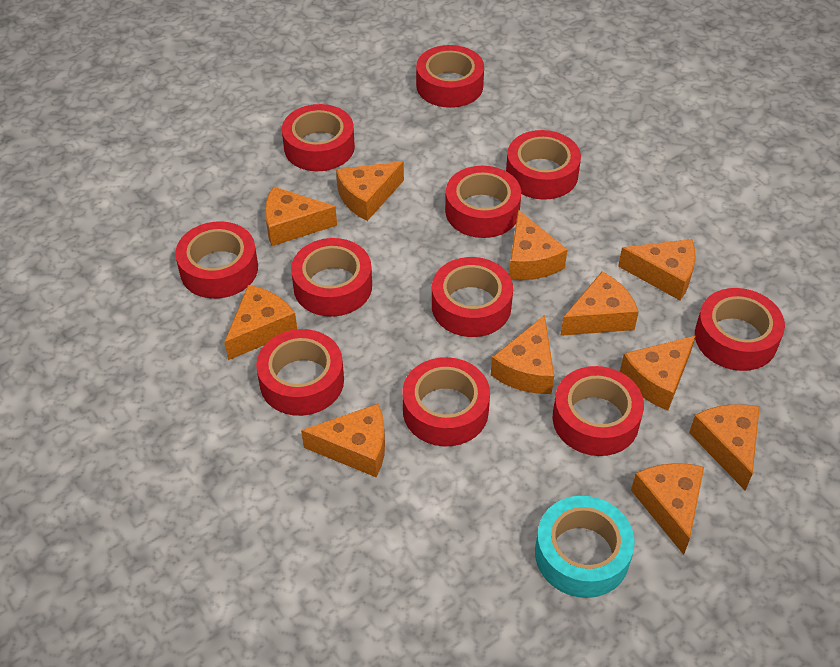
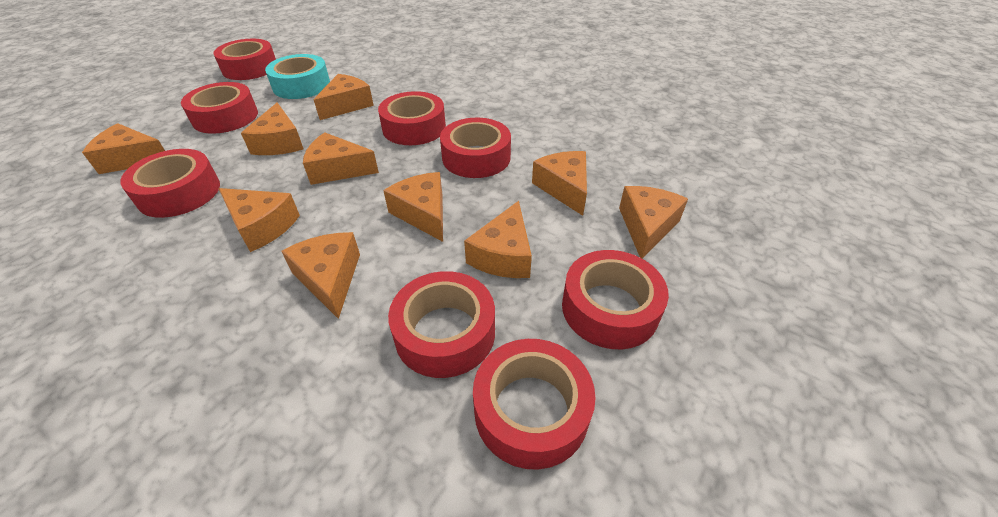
orange cheese: [224,285,297,360] [265,186,337,246] [301,404,385,477] [336,161,404,221] [491,315,554,394] [509,210,568,280] [560,271,639,336] [618,239,696,300] [620,336,696,411] [631,463,704,555] [689,404,760,491] = 11 -> [82,123,165,174] [219,188,300,252] [241,103,304,155] [281,232,360,319] [303,132,379,185] [314,74,374,120] [383,172,443,242] [464,201,532,278] [532,151,587,216] [619,186,688,258] = 10
red tape: [175,221,258,299] [256,329,344,416] [282,104,355,171] [291,238,372,317] [402,357,490,446] [416,45,484,108] [432,257,513,337] [445,166,521,238] [506,130,581,200] [552,366,644,456] [695,288,785,371] = 11 -> [120,149,220,218] [181,82,258,134] [213,39,276,80] [378,91,446,145] [388,271,495,378] [440,118,511,178] [473,339,596,470] [562,250,669,349] = 8

